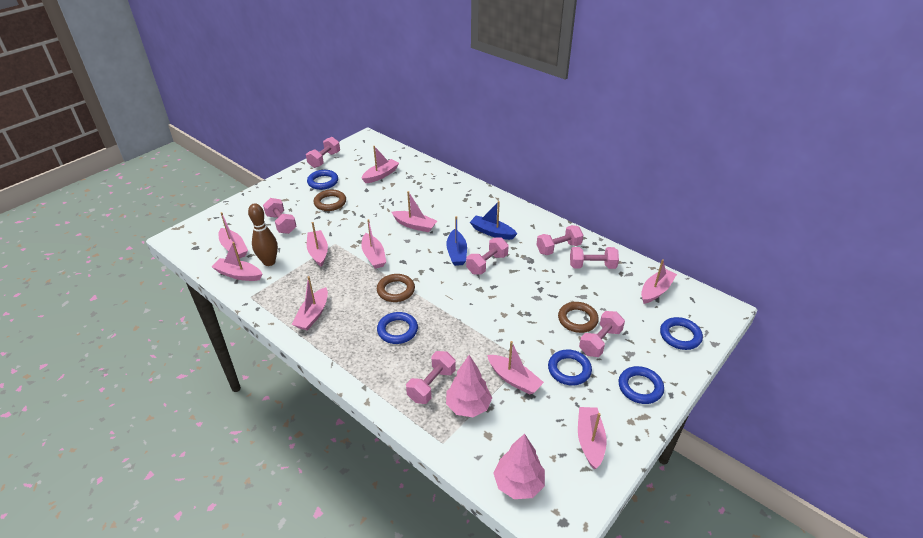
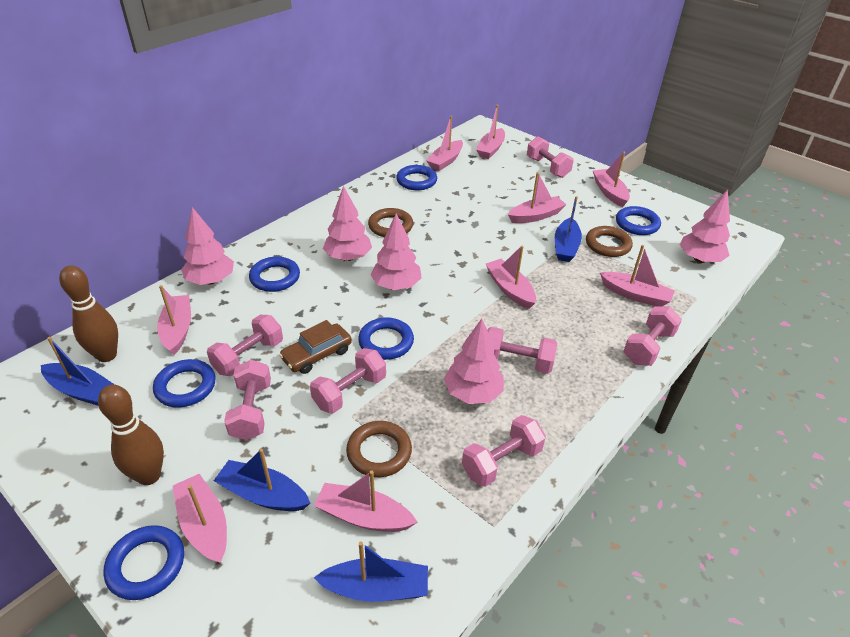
blue boat: [446,216,467,266] [470,201,517,240] = 2 -> [41,337,113,405] [214,449,310,511] [314,541,428,602] [555,196,582,262] = 4
blue ring: [307,170,338,190] [377,312,418,344] [548,349,592,386] [618,366,664,404] [660,317,703,350] = 5 -> [103,525,184,600] [153,359,216,408] [249,256,300,292] [358,317,414,360] [396,165,437,190] [616,206,661,235] = 6
brown bowling pin: [248,203,278,266] = 1 -> [59,266,118,362] [98,384,164,485] = 2
brown car: none = 0 -> [279,320,352,374] = 1
pink boat: [212,242,262,281] [219,212,248,259] [292,276,328,331] [307,222,328,267] [361,146,399,183] [361,219,386,269] [391,191,437,232] [487,341,544,395] [578,407,607,469] [641,259,677,304] = 10 -> [157,285,191,355] [173,474,227,563] [314,470,418,532] [426,116,463,171] [476,105,505,159] [486,246,536,309] [508,172,566,223] [593,152,630,207] [600,245,675,307] = 9
pink tree: [446,355,492,417] [494,434,545,499] = 2 -> [181,207,234,285] [323,186,372,261] [370,213,422,290] [444,319,504,404] [680,190,730,263] = 5

